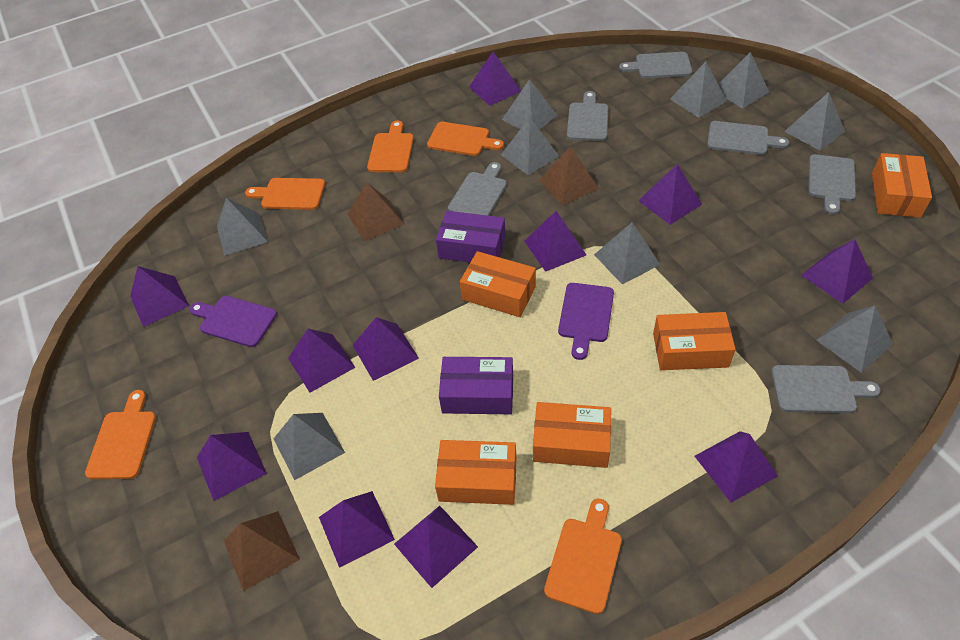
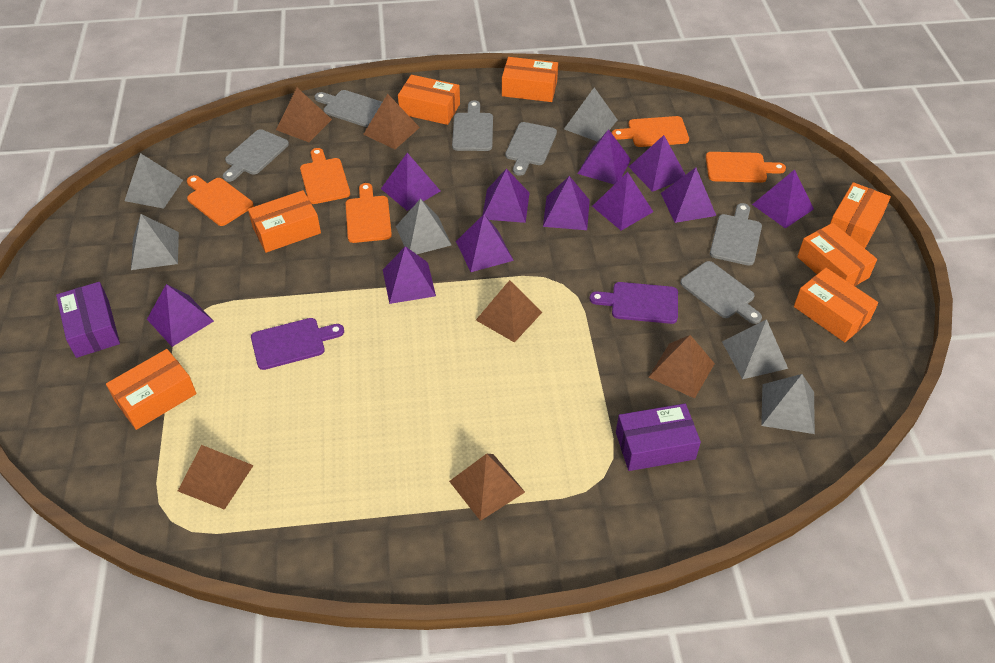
brown pyramid: [224,511,300,591] [347,183,405,241] [540,146,599,205] = 3 -> [178,445,254,510] [276,88,332,142] [363,94,420,149] [449,454,525,521] [476,280,542,343] [648,335,715,399] = 6
grey pyramid: [217,198,268,256] [273,413,345,480] [501,117,559,175] [502,79,557,130] [594,222,661,284] [670,62,727,118] [718,52,769,109] [784,92,845,151] [817,306,893,373] = 9 -> [125,153,183,209] [131,214,179,270] [396,199,451,254] [564,87,617,142] [722,319,788,379] [761,374,815,434] = 6
orange box: [435,440,516,505] [460,251,536,317] [533,402,611,468] [653,312,736,370] [872,153,932,218] = 5 -> [106,349,197,430] [248,190,321,253] [398,75,460,125] [502,57,558,102] [794,268,878,342] [797,223,877,286] [830,182,891,248] = 7

